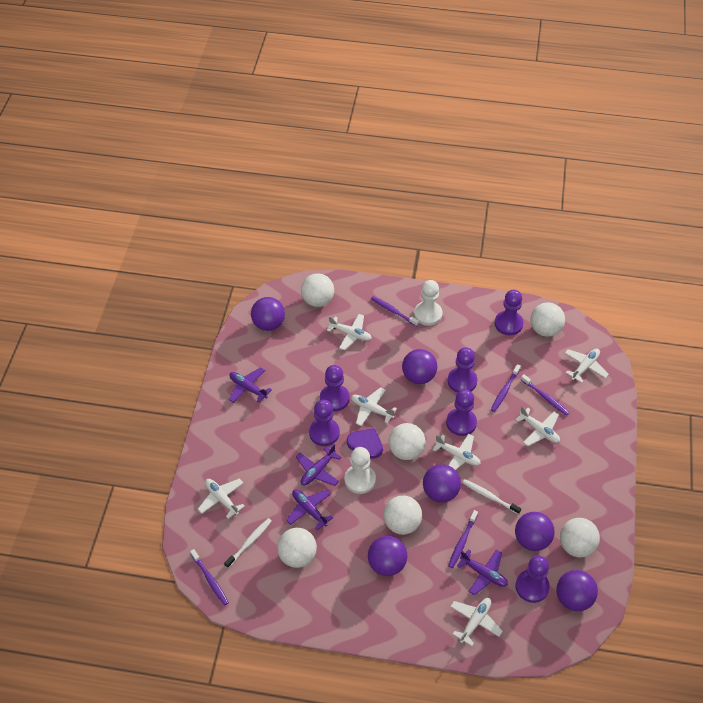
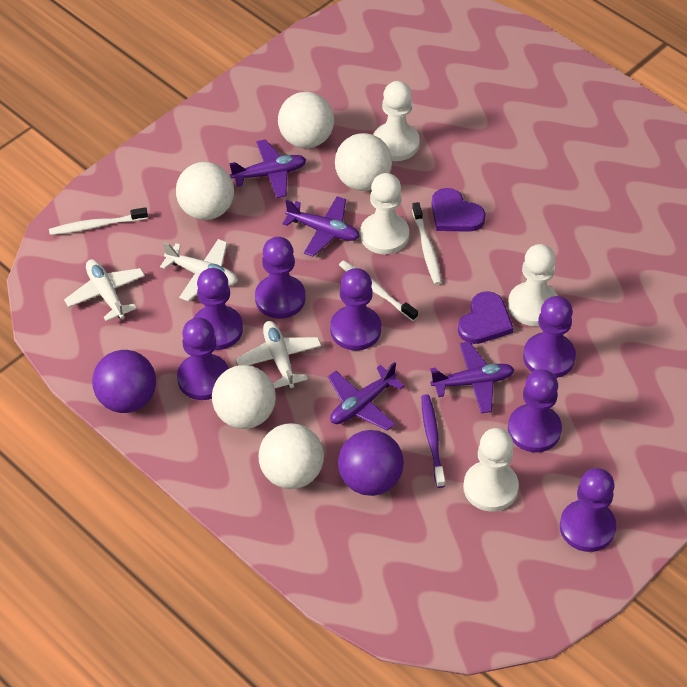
purple ball: [251,297,285,331] [368,536,407,576] [402,349,437,384] [423,464,461,502] [515,512,555,551] [556,570,598,611] = 6 -> [92,350,156,413] [338,430,404,496] = 2
purple heart: [347,428,383,459] = 1 -> [431,188,486,232] [458,291,514,344] = 2
purple pawn: [309,400,340,446] [320,365,350,411] [446,389,477,436] [448,347,477,393] [494,290,523,335] [515,555,550,603] = 6 -> [177,317,229,400] [194,268,243,350] [255,237,306,319] [330,268,381,350] [508,369,562,452] [523,296,576,378] [560,468,616,552] = 7
purple toothbrush: [190,549,229,605] [371,296,419,327] [448,510,478,568] [491,364,521,412] [521,374,569,416] = 5 -> [421,394,445,488] = 1
white ball: [277,528,317,568] [301,273,334,307] [384,496,422,535] [389,423,426,460] [530,302,565,337] [560,518,600,557] = 6 -> [176,162,234,220] [212,365,276,429] [259,423,324,489] [278,92,334,148] [335,133,392,191] = 5
white pawn: [344,447,376,494] [414,280,442,326] = 2 -> [360,173,409,254] [373,81,420,161] [463,428,519,512] [508,244,558,326] = 4
white plane: [198,478,245,519] [327,314,372,350] [351,387,397,426] [433,434,481,470] [450,598,503,646] [516,407,560,446] [565,348,609,383] = 7 -> [64,259,145,321] [160,239,238,301] [236,321,321,389] = 3
white toothbrush: [224,518,272,568] [463,479,521,514] = 2 -> [49,207,148,235] [339,260,418,321] [412,202,442,285] = 3

